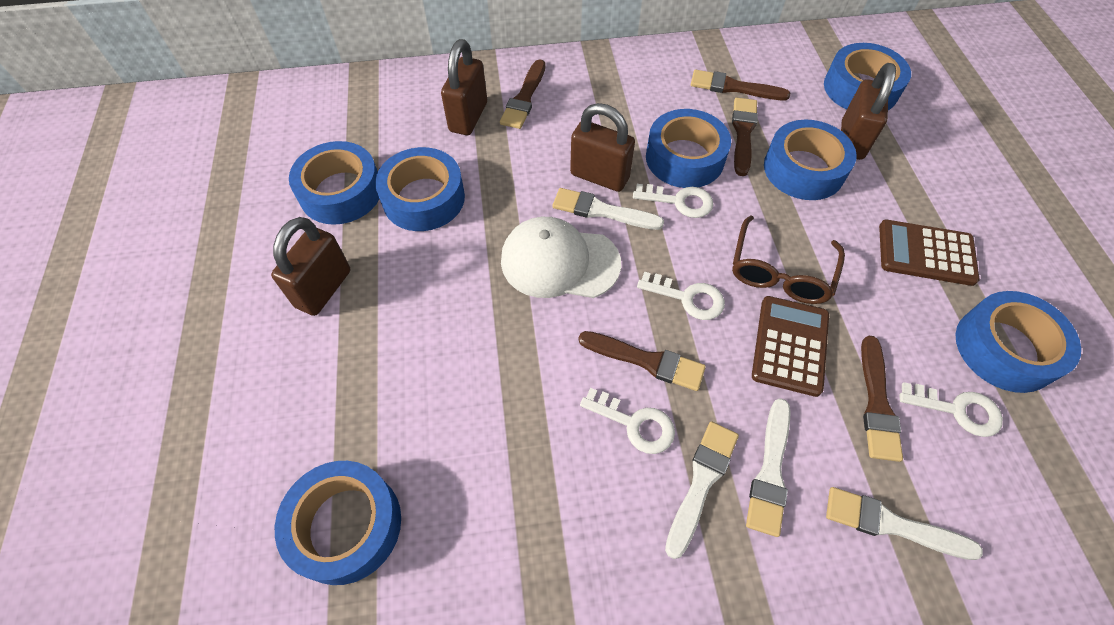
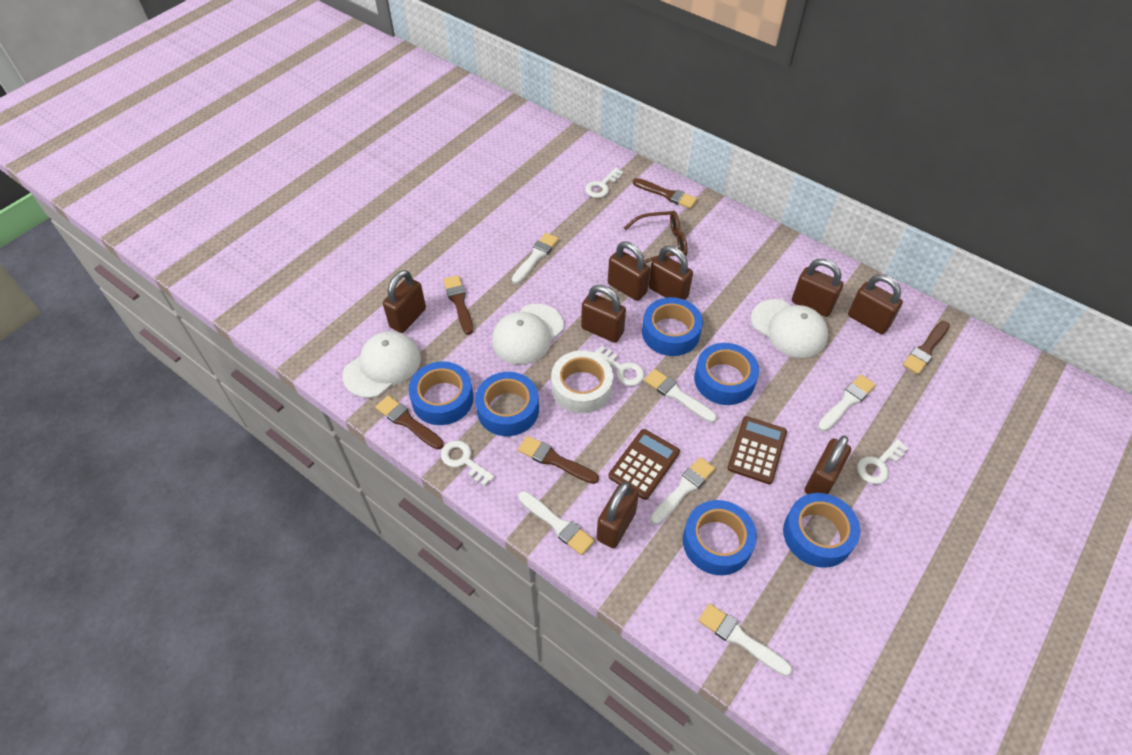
blue tape: [275,461,401,585] [289,141,379,225] [375,147,465,231] [646,109,731,188] [764,120,857,200] [824,43,911,110] [956,291,1081,393] = 7 -> [408,361,474,425] [475,372,539,436] [642,297,703,356] [683,500,757,575] [694,343,759,405] [783,493,860,568] = 6
brown padlock: [271,217,350,316] [441,39,487,135] [570,103,635,192] [841,63,896,160] = 4 -> [383,270,426,333] [581,285,626,343] [596,482,639,548] [608,242,650,301] [648,246,693,300] [792,259,843,317] [804,435,851,494] [848,274,903,334] = 8
white brush: [552,188,664,230] [665,421,739,559] [746,398,791,537] [826,487,983,560] = 4 -> [512,233,559,284] [518,491,595,555] [644,369,717,423] [650,457,715,525] [698,603,792,676] [818,374,876,431] = 6
white cap: [501,217,621,298] = 1 -> [342,331,421,398] [492,304,564,365] [751,299,828,358] = 3
white tape: none = 0 -> [551,350,613,413] = 1

